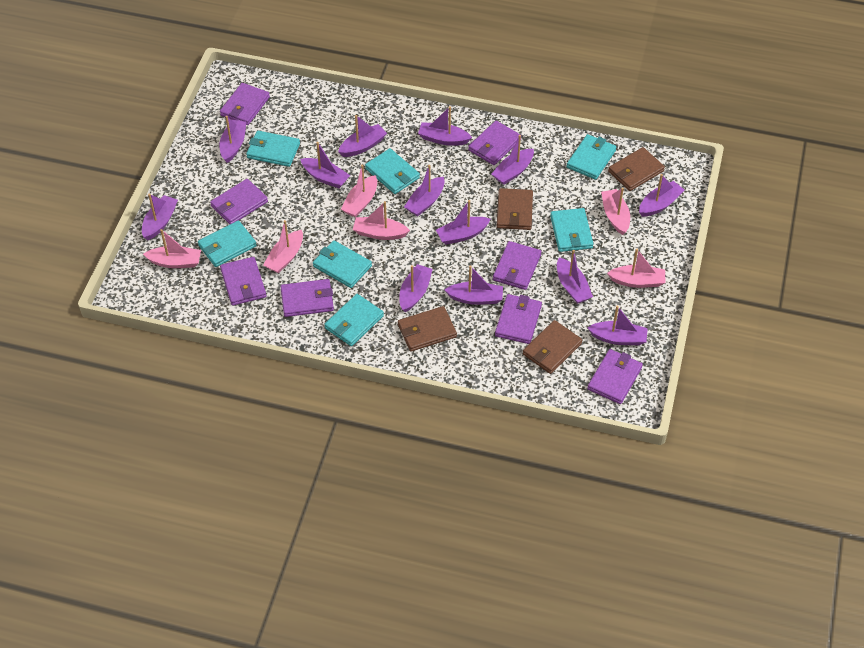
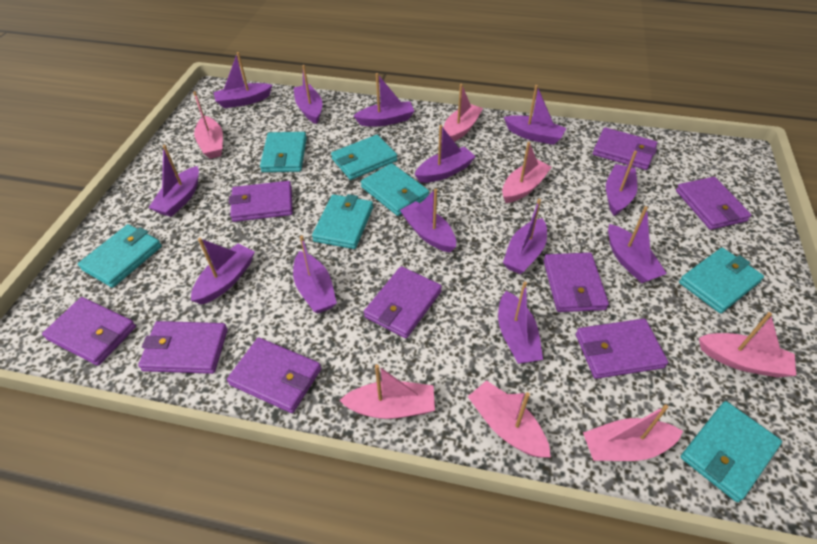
brown wallet: [398,306,457,352] [497,188,533,230] [523,320,582,374] [608,147,665,191] = 4 -> none = 0
pink boat: [143,229,201,268] [263,220,303,273] [341,165,377,217] [353,201,410,240] [601,188,630,235] [607,249,666,288] = 6 -> [193,92,223,159] [339,364,435,419] [444,84,483,142] [468,380,551,458] [502,142,552,203] [583,404,683,461] [699,312,796,377] = 7
purple wallet: [210,179,268,224] [220,83,270,125] [220,257,266,306] [280,279,334,317] [468,121,522,165] [493,241,541,290] [495,294,542,344] [587,349,643,404] = 8 -> [42,297,136,366] [138,321,228,374] [227,338,321,413] [229,181,293,222] [364,266,442,338] [544,253,609,312] [576,319,668,379] [593,128,657,170] [676,177,751,230] = 9

